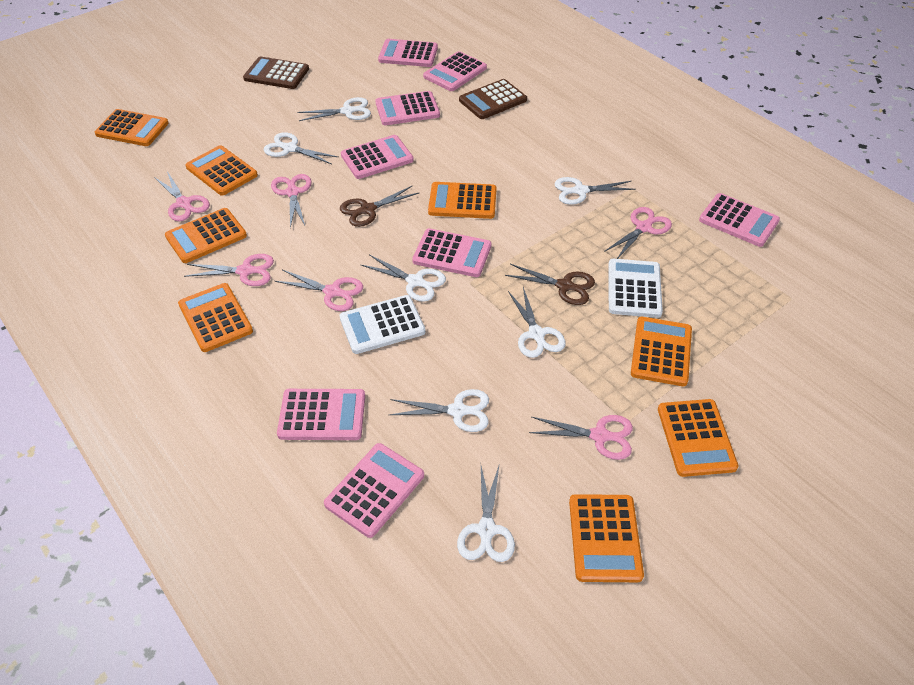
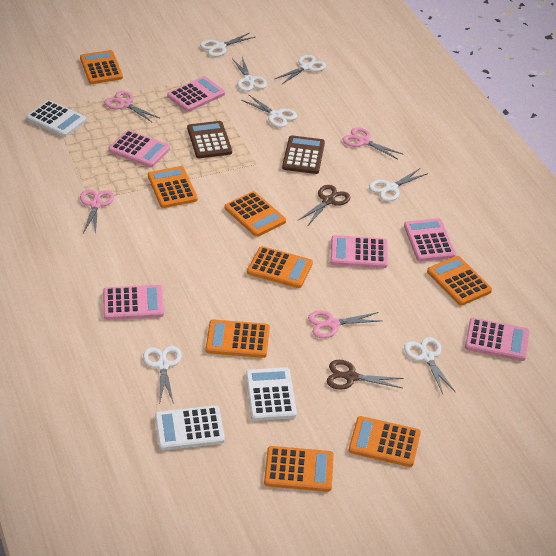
pink calculator: [277,389,365,440] [324,443,424,538] [341,135,414,179] [375,91,440,125] [378,39,438,67] [412,228,492,277] [423,51,487,91] [699,193,780,247] = 8 -> [103,285,164,320] [108,130,170,168] [167,76,225,112] [330,235,388,268] [404,218,456,261] [465,318,530,361] = 6
pink scissors: [154,172,210,221] [184,254,274,286] [271,174,312,228] [275,270,363,311] [529,415,633,460] [604,207,672,259] = 6 -> [80,189,114,235] [104,91,159,122] [308,311,382,338] [342,127,404,159] = 4
white calculator: [339,295,426,354] [608,259,663,318] = 2 -> [26,100,87,137] [155,405,225,450] [246,367,297,421] = 3

